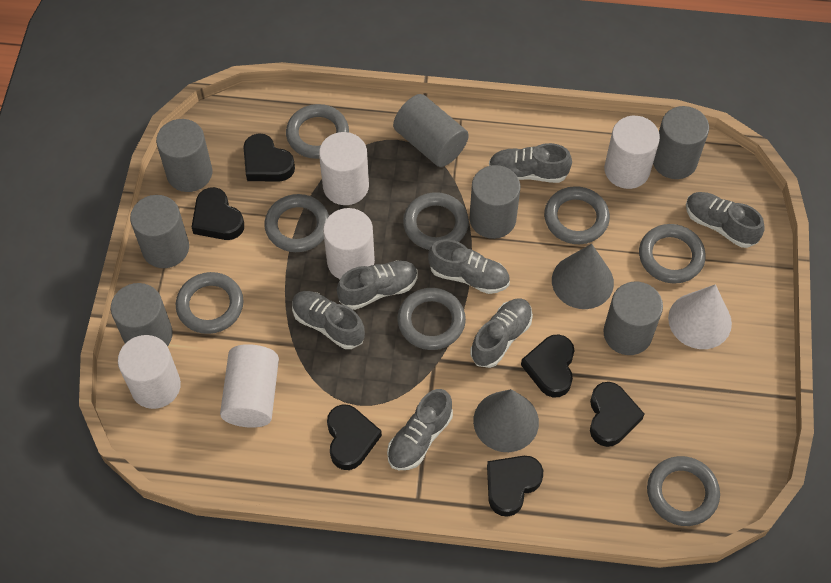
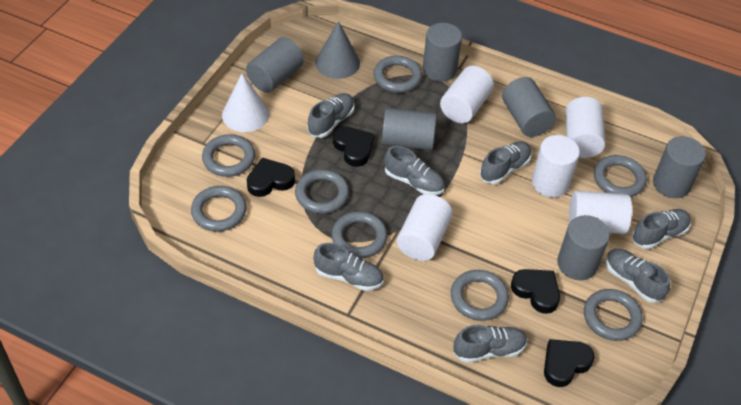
black heart: [192,187,244,240] [244,133,295,182] [327,404,382,470] [487,456,543,517] [521,334,575,398] [590,382,644,447] = 6 -> [247,158,295,197] [333,126,374,167] [511,269,560,314] [544,339,595,387] = 4
grey cone: [473,389,539,452] [552,244,614,309] = 2 -> [315,21,360,79] = 1
grey cylinder: [111,283,173,346] [130,195,189,268] [156,119,212,192] [393,94,469,167] [469,165,520,239] [603,282,663,355] [653,106,709,179] = 7 -> [246,37,304,93] [382,108,437,150] [423,23,462,81] [502,77,556,137] [557,215,610,280] [653,136,706,198] = 6

